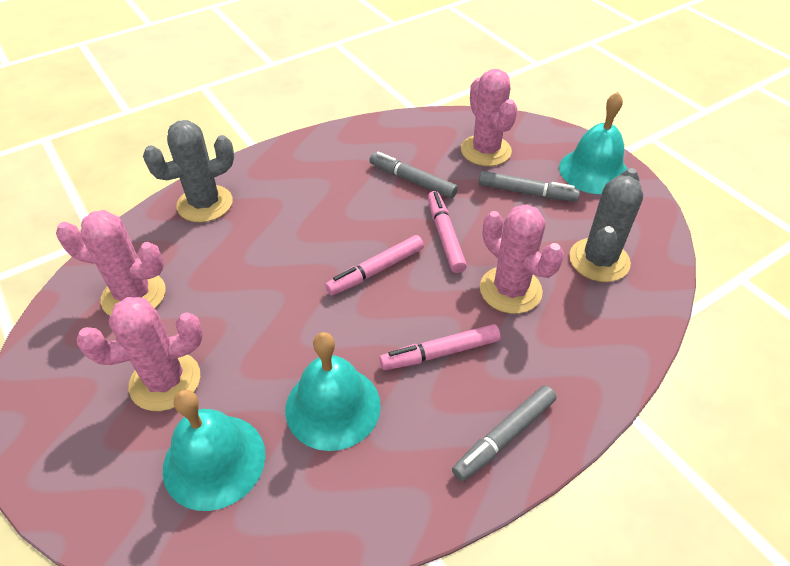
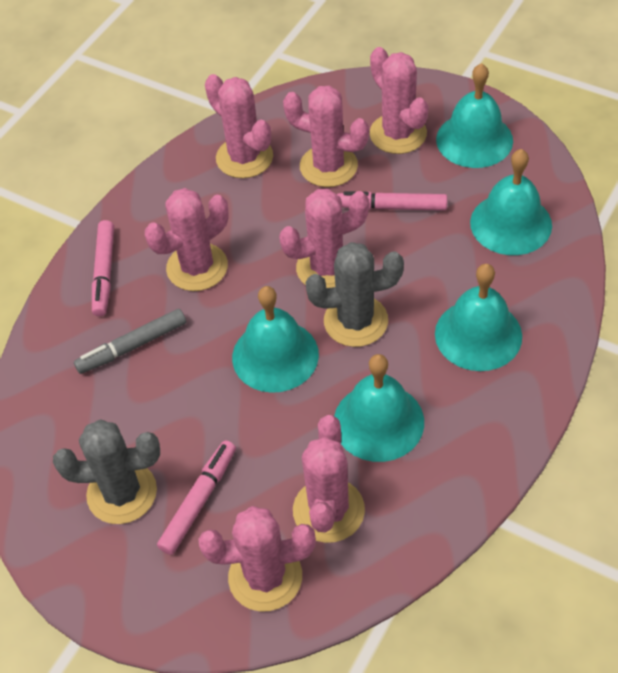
grey marker: [369,152,458,198] [452,385,557,482] [479,171,580,202] = 3 -> [74,309,186,374] = 1
pink cactus: [56,210,165,316] [77,297,203,411] [461,69,517,166] [480,204,564,314] = 4 -> [145,188,229,291] [198,506,316,612] [205,74,273,178] [279,189,369,288] [283,85,369,187] [293,415,365,543] [370,47,429,154] = 7
turquoise bell: [163,390,266,511] [285,332,381,451] [559,92,627,194] = 3 -> [232,286,319,393] [334,354,424,462] [435,264,522,371] [436,63,513,168] [470,149,552,255] = 5

